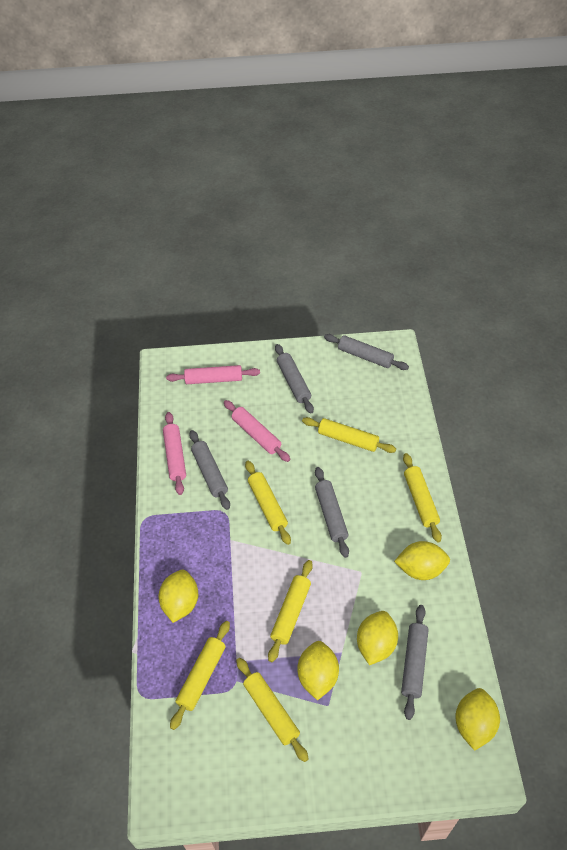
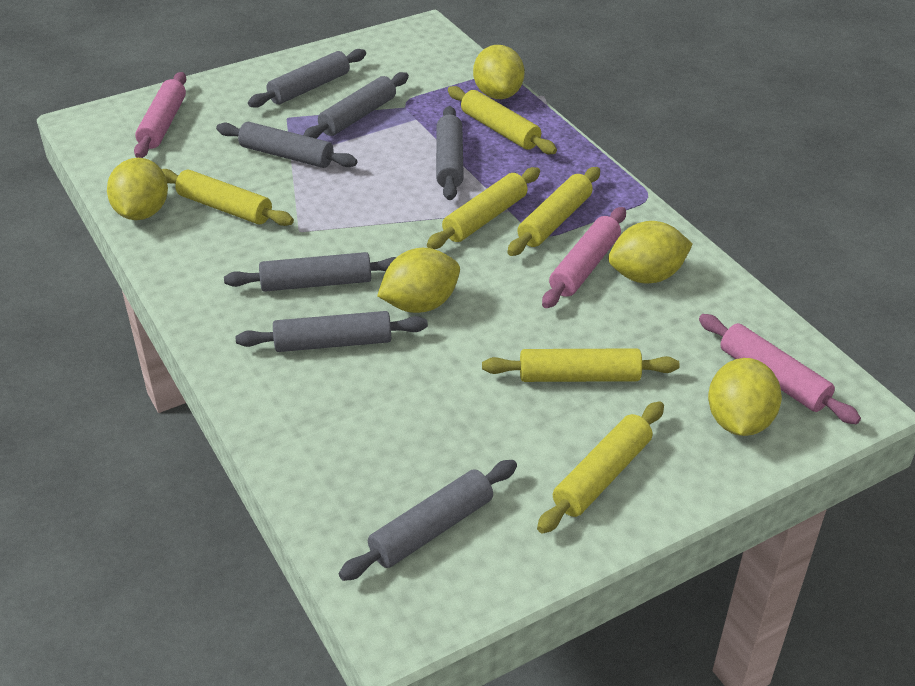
grey rolling pin: [189,430,230,510] [275,344,314,413] [315,467,349,558] [324,334,409,370] [401,605,429,720] = 5 -> [216,122,358,168] [224,252,396,292] [236,311,428,352] [248,49,366,108] [304,72,409,139] [338,460,517,581] [436,106,464,200] = 7

